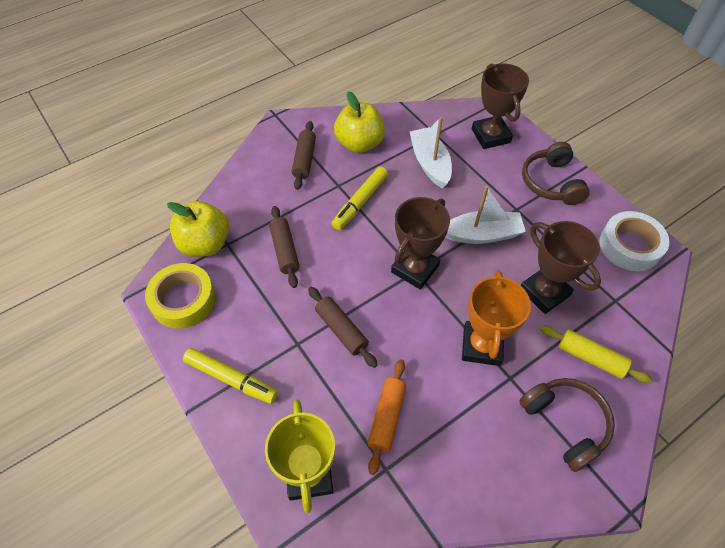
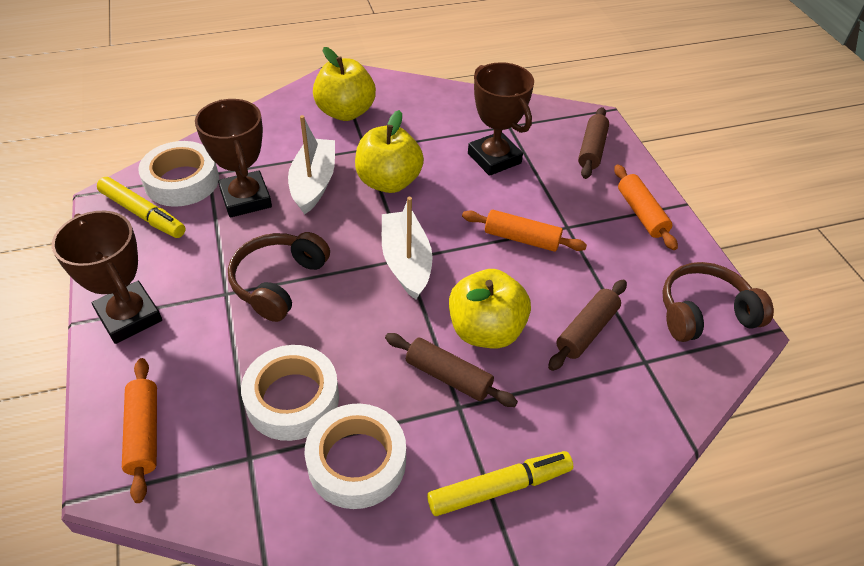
orange rolling pin: [368,359,406,475] = 1 -> [122,358,157,503] [462,210,587,252] [614,165,678,250] = 3
orange trophy: [462,270,531,366] = 1 -> none = 0
white tape: [599,211,669,271] = 1 -> [138,141,219,207] [241,345,339,441] [305,403,406,509] = 3
yellow apple: [167,201,229,257] [334,91,385,153] = 2 -> [313,47,376,121] [355,110,424,193] [449,269,531,349] = 3
yellow rolling pin: [540,325,652,383] = 1 -> none = 0
yellow tape: [145,263,216,329] = 1 -> none = 0
yellow trophy: [265,399,335,513] = 1 -> none = 0

